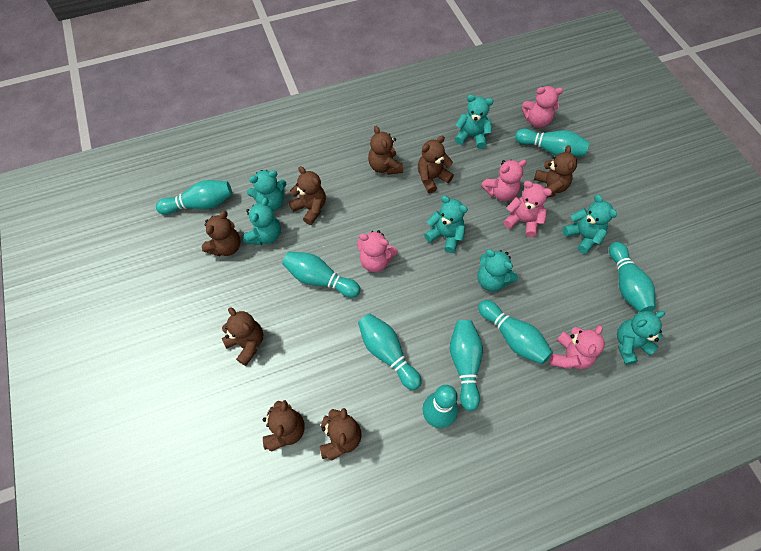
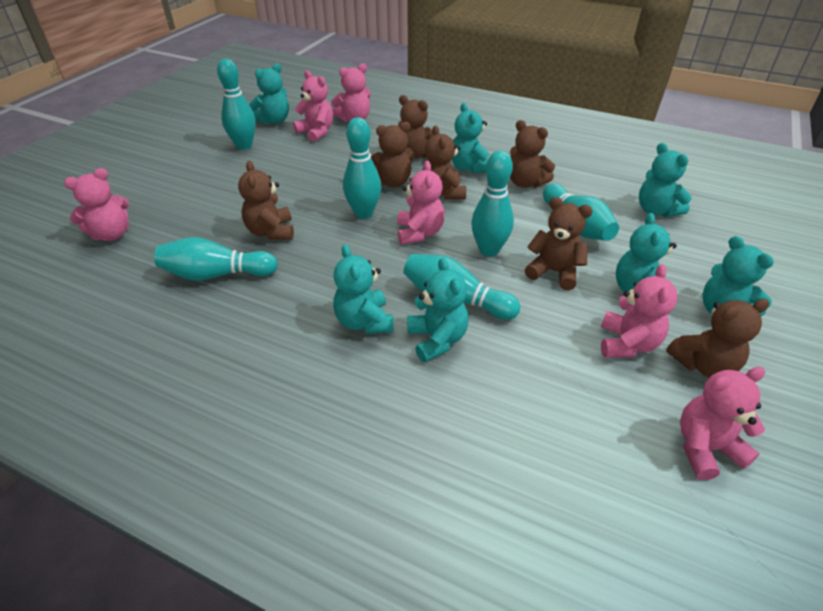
brown teddy bear: [202,211,241,256] [222,307,263,366] [262,400,304,451] [289,166,326,225] [320,408,362,460] [368,126,403,175] [418,136,454,193] [534,145,577,198] = 8 -> [238,161,294,240] [371,122,414,187] [398,95,433,159] [422,125,466,200] [510,120,555,188] [525,197,593,290] [666,299,769,378] = 7
pink teddy bear: [357,230,398,272] [481,160,527,201] [504,181,552,237] [522,86,563,128] [550,325,605,369] = 5 -> [64,168,129,241] [293,70,333,142] [331,63,370,122] [397,161,445,245] [601,264,678,358] [680,367,765,480] = 6
turquoise bowling pin: [156,180,232,215] [282,251,360,298] [358,314,422,390] [422,385,458,428] [450,320,483,411] [478,300,553,364] [515,129,590,157] [609,242,656,312] = 8 -> [154,237,278,281] [217,59,256,149] [343,117,381,218] [403,254,520,320] [471,151,514,256] [543,184,619,241] = 6

